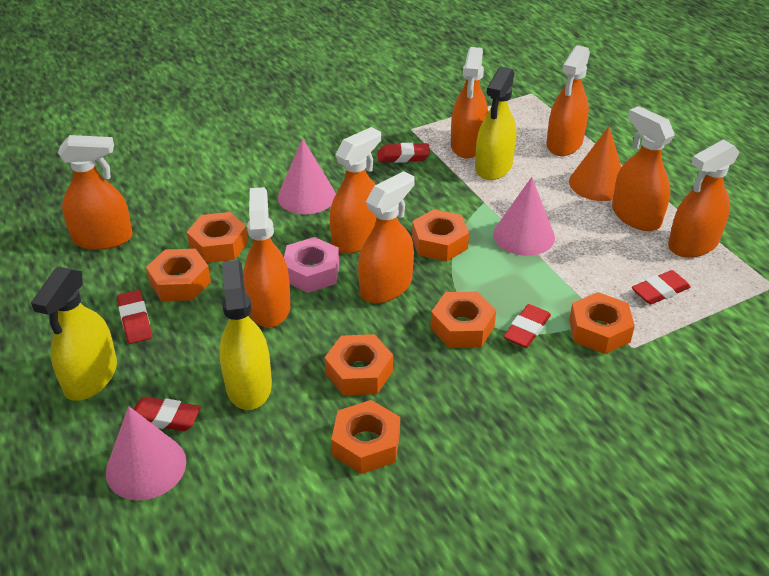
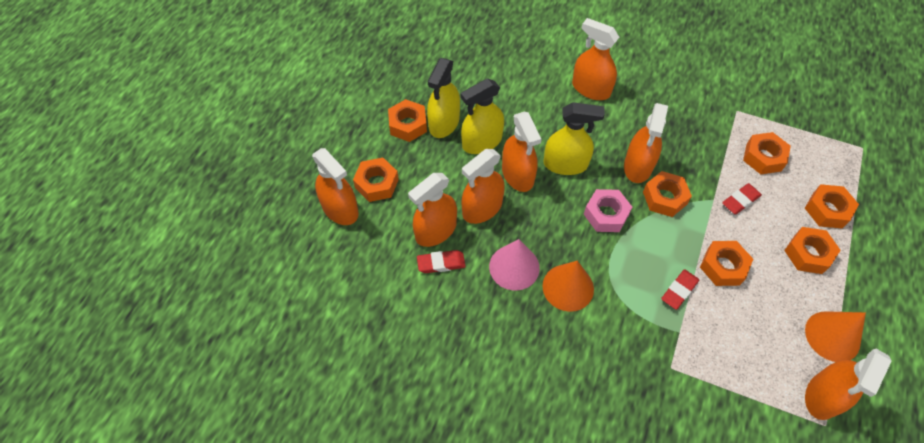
orange cone: [569,127,621,201] = 1 -> [542,261,594,312] [805,311,866,362] = 2
orange spray bottle: [58,135,133,250] [244,187,291,327] [330,127,381,254] [358,171,415,303] [451,47,488,158] [547,45,590,156] [612,106,675,231] [668,139,739,258] = 8 -> [312,148,359,225] [408,173,457,247] [462,149,505,224] [502,112,541,192] [572,18,619,100] [624,103,668,183] [805,349,892,420] = 7
pink cone: [106,406,186,501] [278,138,336,215] [493,177,555,256] = 3 -> [489,239,540,291] = 1
red eraser: [117,290,152,344] [133,397,201,431] [378,143,430,163] [503,304,551,348] [632,270,691,305] = 5 -> [417,250,466,273] [661,269,699,310] [722,183,762,215] = 3

